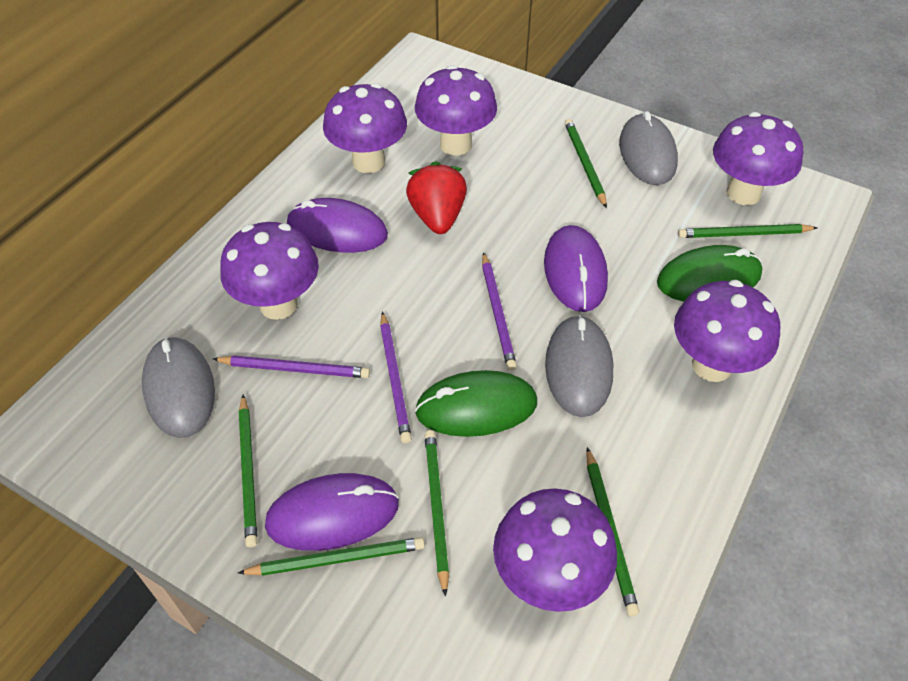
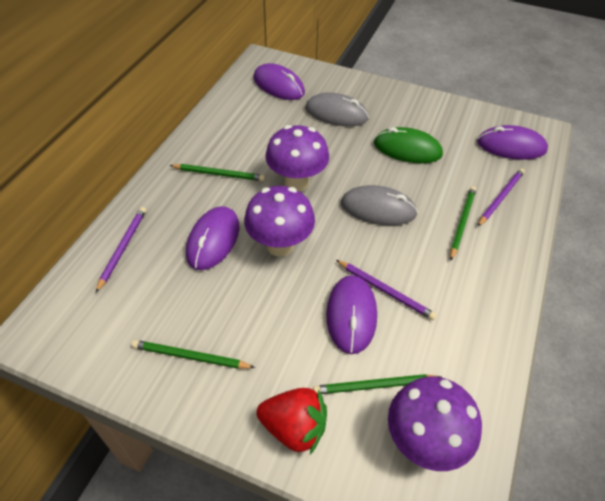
green mouse: [415,370,537,437] [657,245,762,302] = 2 -> [374,127,443,163] = 1
green pencil: [238,537,425,576] [239,395,257,547] [425,430,449,597] [565,119,607,208] [586,447,639,616] [678,224,817,238] = 6 -> [132,340,255,369] [169,164,265,181] [313,374,442,394] [450,186,476,260] = 4
grey mouse: [142,337,215,438] [545,315,613,417] [619,111,678,185] = 3 -> [305,93,369,126] [341,185,418,225] = 2
purple mouse: [265,473,399,551] [287,198,388,253] [544,225,608,312] = 3 -> [186,206,239,270] [254,63,305,100] [326,275,377,354] [477,125,548,160] = 4
purple mushroom: [220,222,319,320] [323,83,407,173] [415,65,497,156] [493,488,617,612] [674,280,780,382] [713,112,803,205] = 6 -> [244,186,315,257] [265,125,329,191] [388,377,482,471] = 3

